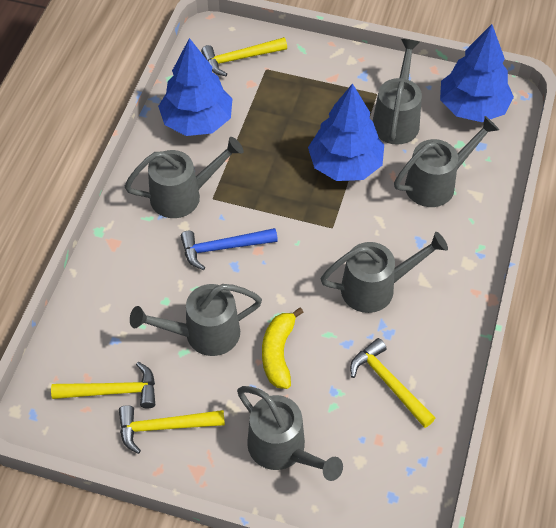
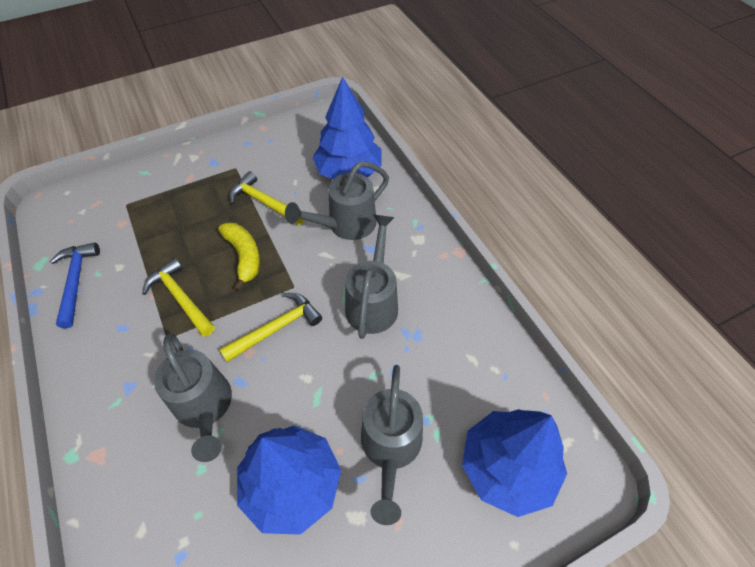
grey watering can: [125,137,244,218] [130,284,262,356] [237,386,343,481] [320,232,448,313] [373,39,422,145] [394,116,499,207] = 6 -> [154,333,232,462] [285,161,389,240] [345,214,398,339] [361,365,423,525] = 4
yellow hammer: [51,362,155,409] [119,405,225,454] [201,37,287,76] [350,338,435,428] = 4 -> [142,258,215,337] [219,293,322,362] [229,171,304,225] = 3

